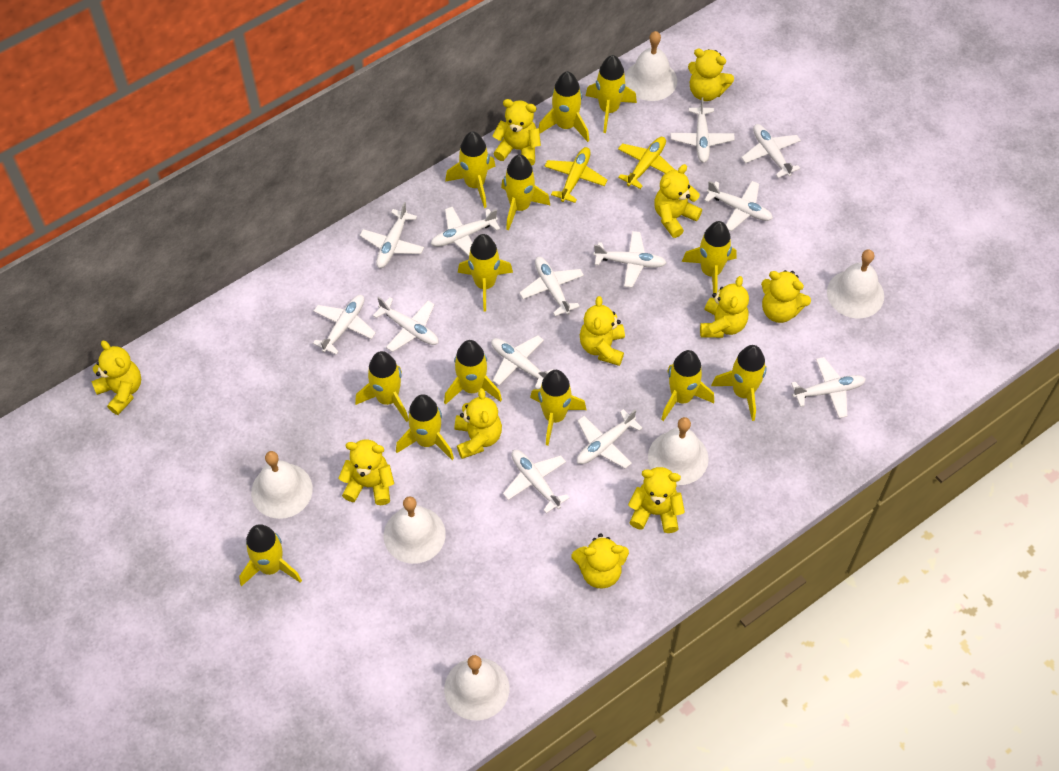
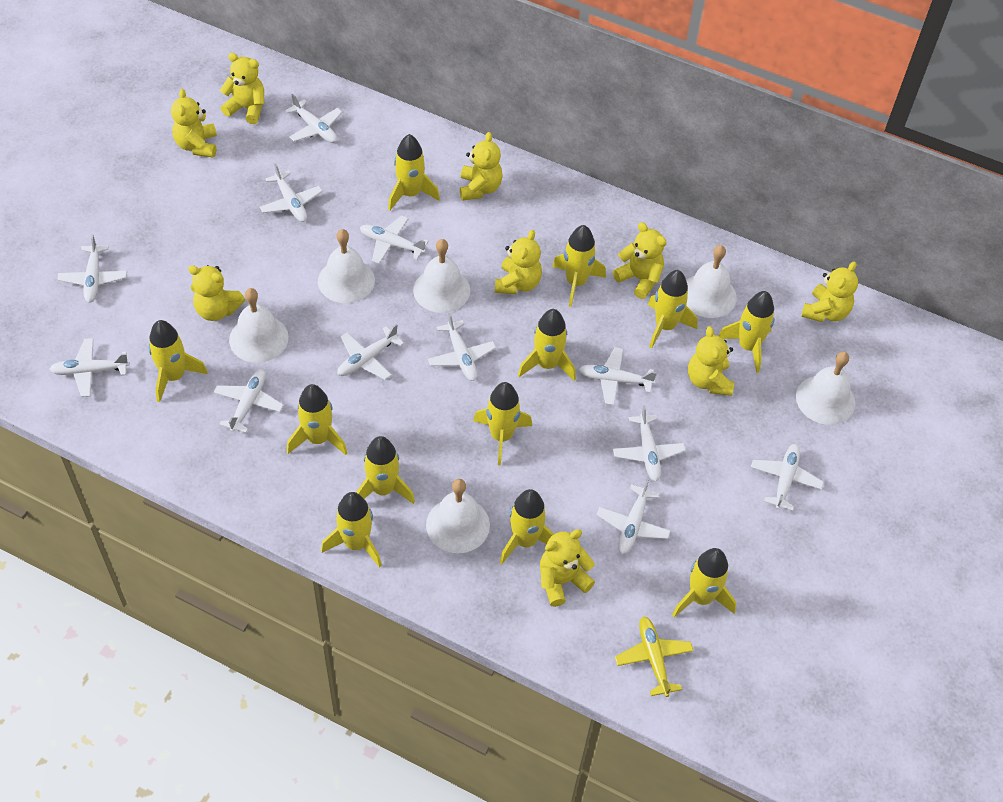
white plane: [313,295,376,355] [360,202,424,268] [373,297,438,352] [431,206,500,256] [491,335,554,389] [503,450,569,513] [519,257,584,316] [577,409,642,469] [593,231,667,288] [671,97,735,163] [704,181,773,231] [741,124,801,178] [791,357,866,418] = 13 -> [50,338,130,397] [57,235,127,303] [214,369,284,433] [260,163,323,222] [285,94,342,143] [337,324,404,380] [360,216,428,264] [428,313,496,381] [579,347,657,405] [596,478,670,554] [613,405,686,482] [751,444,824,511] = 12
yellow plane: [544,147,607,203] [618,137,675,189] = 2 -> [615,616,694,697] = 1
yellow rocket: [239,524,302,586] [355,351,409,422] [396,394,454,460] [444,340,502,405] [445,131,495,208] [458,234,513,311] [501,154,551,231] [530,370,586,446] [539,71,589,142] [586,55,637,133] [661,350,714,421] [682,221,737,299] [711,345,767,421] = 13 -> [148,320,208,403] [287,384,347,455] [321,492,382,568] [356,436,415,504] [388,134,440,210] [473,382,532,465] [500,489,554,564] [518,309,576,381] [552,225,606,307] [648,270,698,349] [672,548,736,617] [719,291,775,373] = 12
yellow teddy bear: [91,341,141,415] [339,439,394,505] [455,388,502,459] [492,99,541,166] [572,533,629,588] [580,296,625,366] [628,467,685,533] [654,164,702,238] [688,49,734,101] [700,276,749,338] [761,270,811,323] = 11 -> [171,88,217,158] [188,265,245,321] [220,53,264,124] [460,132,503,201] [495,230,542,294] [540,529,595,607] [613,222,667,299] [688,326,734,396] [801,261,858,322] = 9

